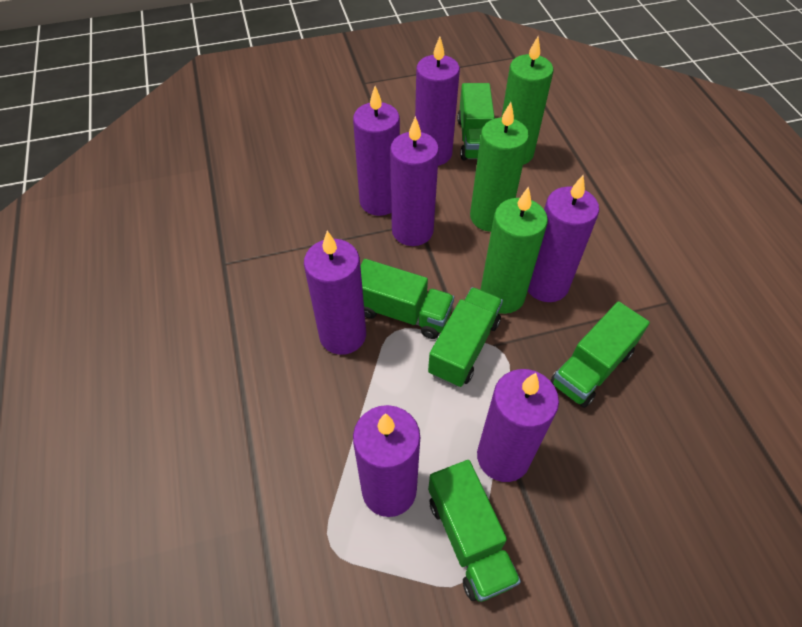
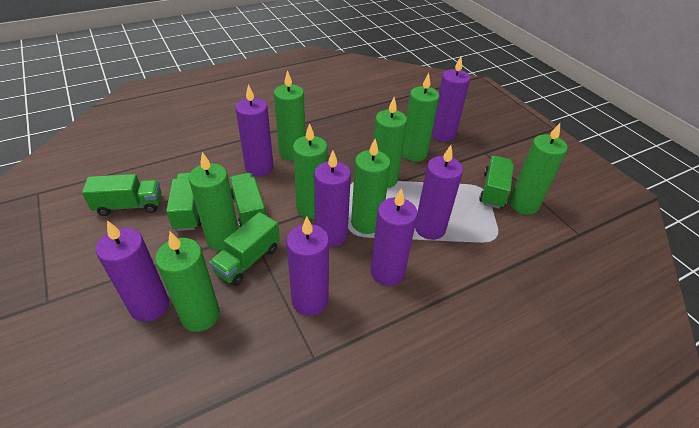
green candle: [470,102,529,232] [481,186,548,314] [501,36,553,165] = 3 -> [155,231,220,332] [189,152,238,251] [274,70,305,161] [293,123,327,219] [351,139,391,234] [373,97,407,188] [402,73,439,161] [509,123,568,215] = 8

